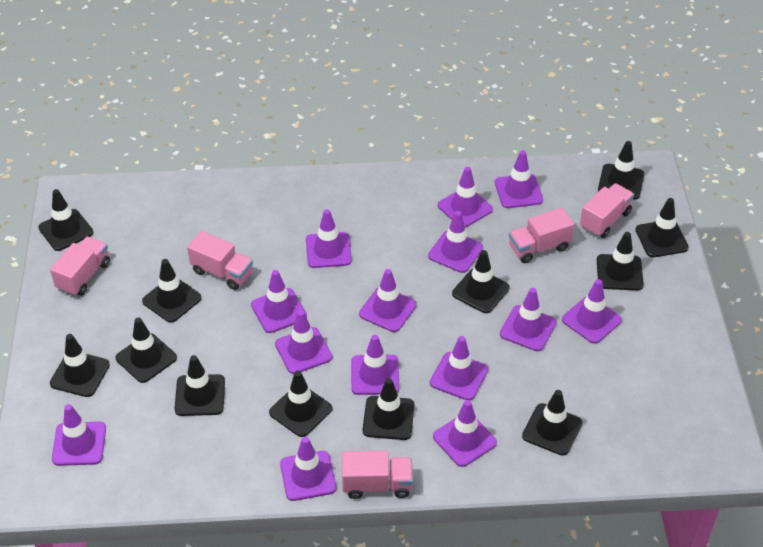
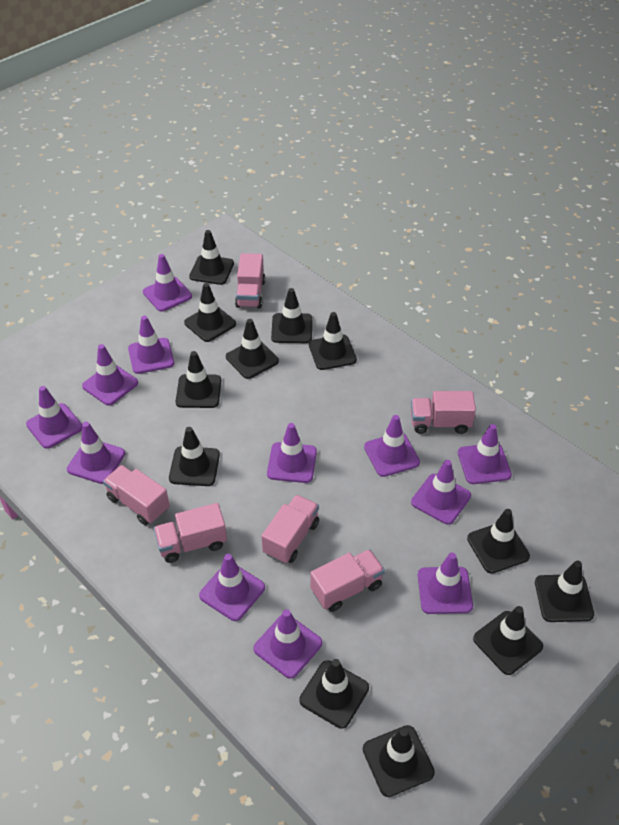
pink truck: [50,236,110,296] [187,231,253,290] [342,451,413,499] [509,208,574,263] [580,183,634,238] = 5 -> [103,465,170,525] [154,503,227,563] [235,253,265,308] [262,495,319,564] [310,549,385,612] [411,391,476,434] = 6
purple traffic cone: [52,404,106,466] [251,270,307,333] [275,310,332,374] [280,437,336,501] [306,209,352,268] [351,335,399,395] [359,269,417,332] [428,211,483,273] [430,336,488,400] [433,400,497,467] [438,167,493,228] [495,150,543,208] [500,288,556,351] [562,279,622,344] = 14 -> [26,386,82,449] [67,422,125,484] [82,344,138,405] [128,316,174,374] [143,254,192,312] [199,554,265,621] [253,609,322,679] [267,423,317,483] [364,415,420,477] [411,460,471,525] [418,553,473,614] [458,424,512,484] = 12

